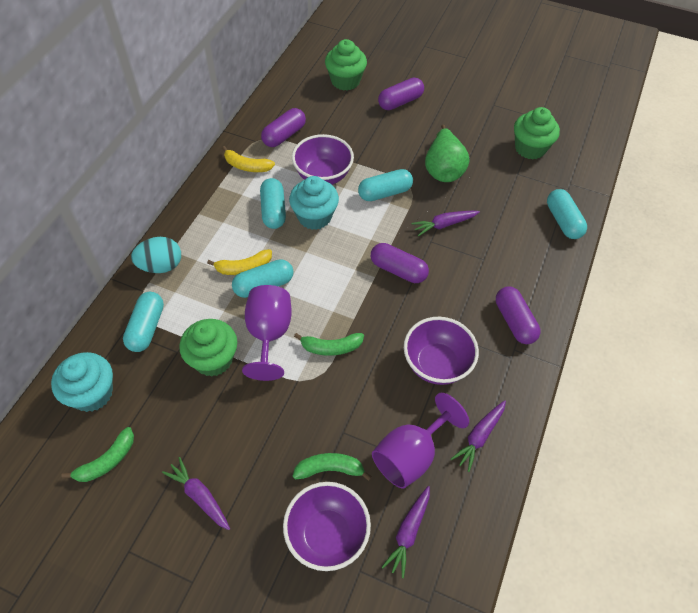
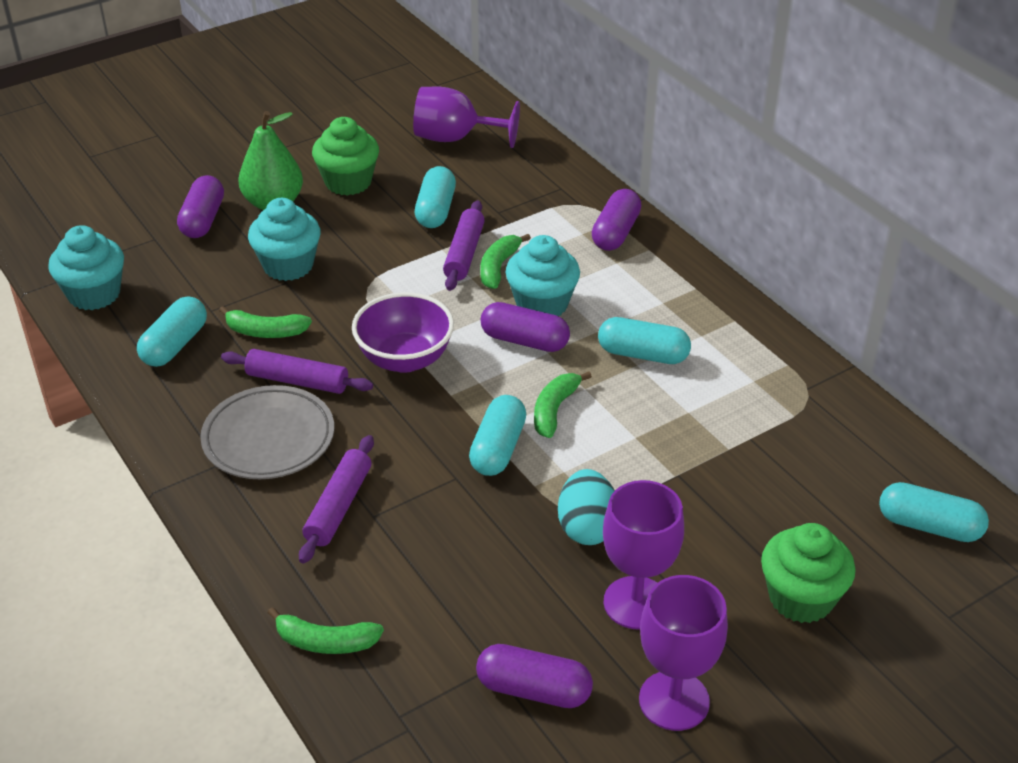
green banana: [61,427,134,482] [293,453,372,481] [294,333,364,356] = 3 -> [219,306,312,338] [268,607,384,654] [481,234,531,289] [534,371,592,438] = 4
green cupcake: [179,319,237,377] [325,39,367,91] [514,107,560,159] = 3 -> [312,117,379,196] [761,523,855,623] = 2
grey plate: none = 0 -> [200,385,334,479] = 1
purple bowl: [283,482,371,571] [292,134,354,185] [404,317,479,385] = 3 -> [352,292,454,373] = 1
purple carrot: [162,457,230,530] [382,486,430,578] [411,211,480,237] [451,400,506,472] = 4 -> none = 0
purple goblet: [242,285,292,381] [372,393,469,489] = 2 -> [413,87,520,148] [603,480,684,630] [639,575,728,731] = 3
purple rolling pin: none = 0 -> [221,349,373,394] [299,435,374,564] [443,200,485,291] = 3
turquoise cupcake: [51,352,113,412] [289,176,339,230] = 2 -> [48,225,124,310] [248,198,321,281] [506,235,580,316] = 3
yellow banana: [207,249,272,275] [222,146,275,172] = 2 -> none = 0

